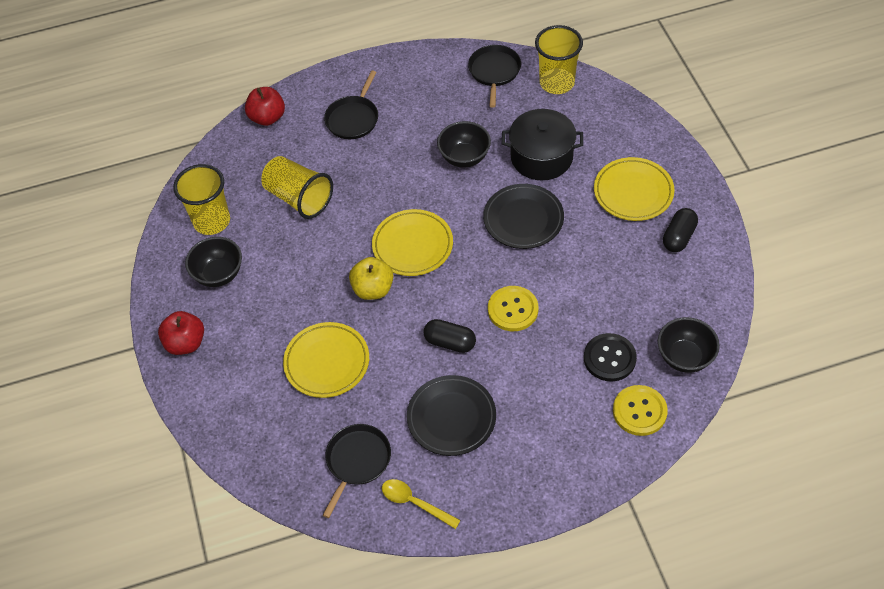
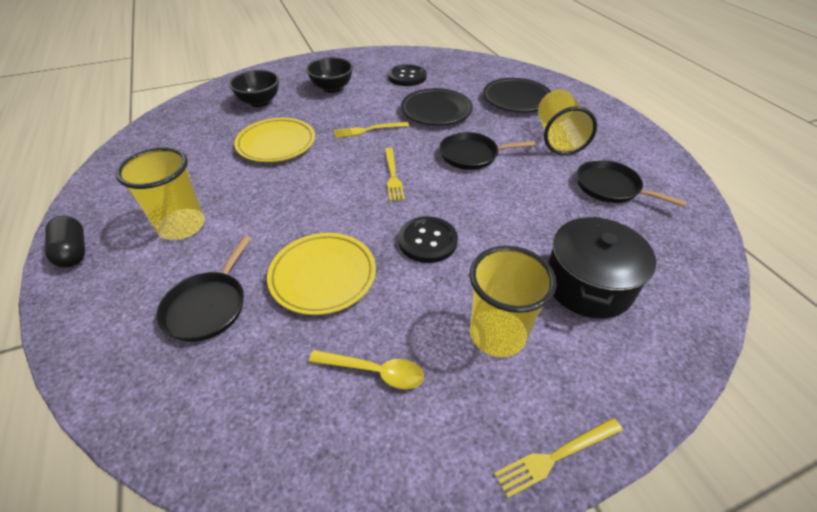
black bowl: [185,237,242,287] [437,121,491,168] [658,317,720,373] = 3 -> [229,70,279,107] [306,57,353,93] = 2
black button: [584,333,637,381] = 1 -> [388,64,426,86] [398,216,458,263] = 2
black capsule: [424,319,476,353] [663,208,698,252] = 2 -> [45,216,85,268] = 1
red apple: [158,311,204,355] [245,87,285,126] = 2 -> none = 0
yellow apple: [349,257,394,300] = 1 -> none = 0
yellow button: [488,286,538,331] [613,385,668,436] = 2 -> none = 0
yellow fork: none = 0 -> [334,122,409,138] [385,148,405,201] [494,418,623,498] = 3
yellow plate: [283,322,369,398] [372,209,453,276] [594,157,675,221] = 3 -> [234,118,315,162] [267,233,376,315] = 2

